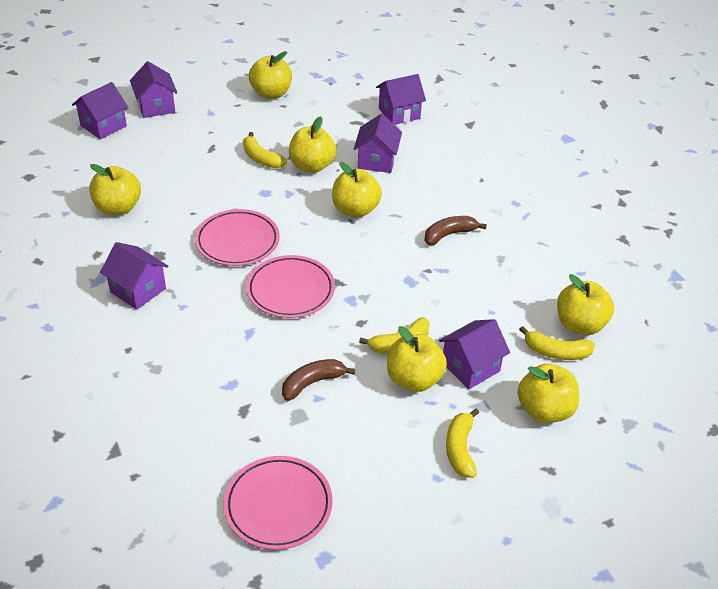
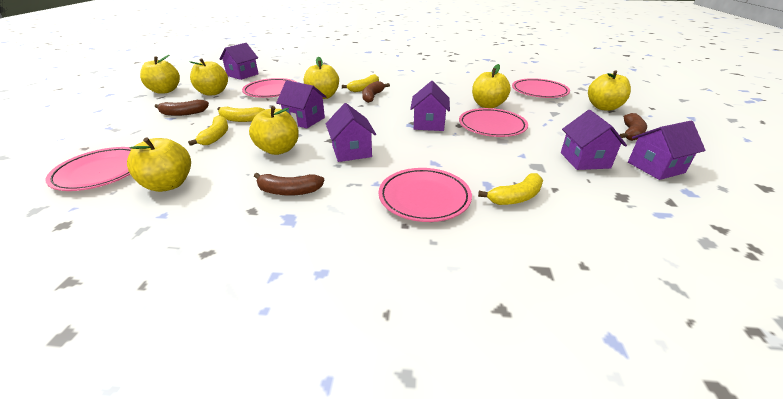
brown banana: [282,359,356,401] [424,216,487,245] = 2 -> [155,100,209,116] [254,173,325,196] [362,81,390,103] [620,113,647,141] = 4
pink plate: [195,209,280,266] [224,456,333,550] [246,255,335,318] = 3 -> [45,147,131,191] [242,78,296,98] [378,168,472,222] [459,108,528,137] [512,78,570,98] = 5

